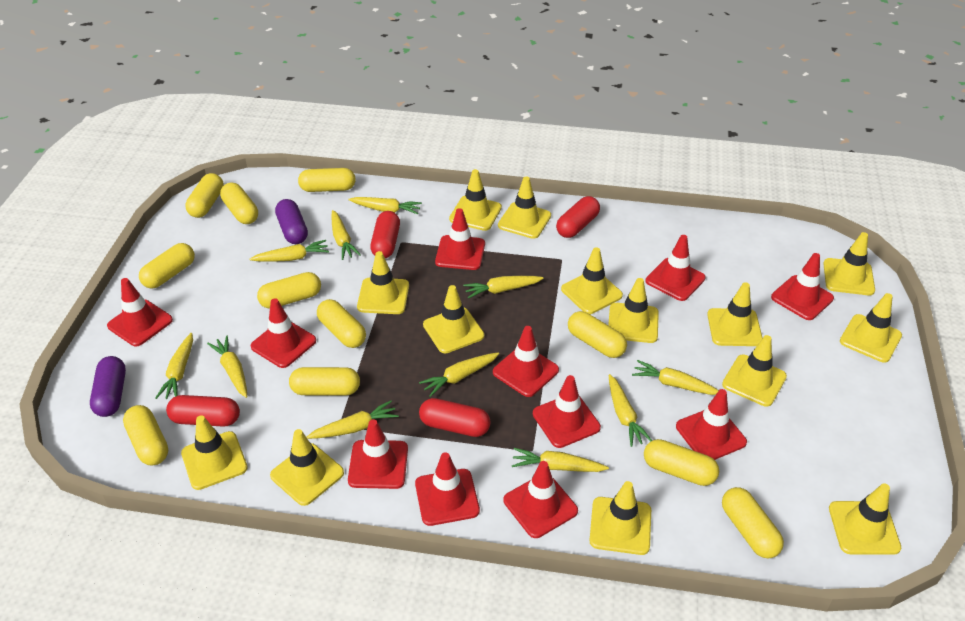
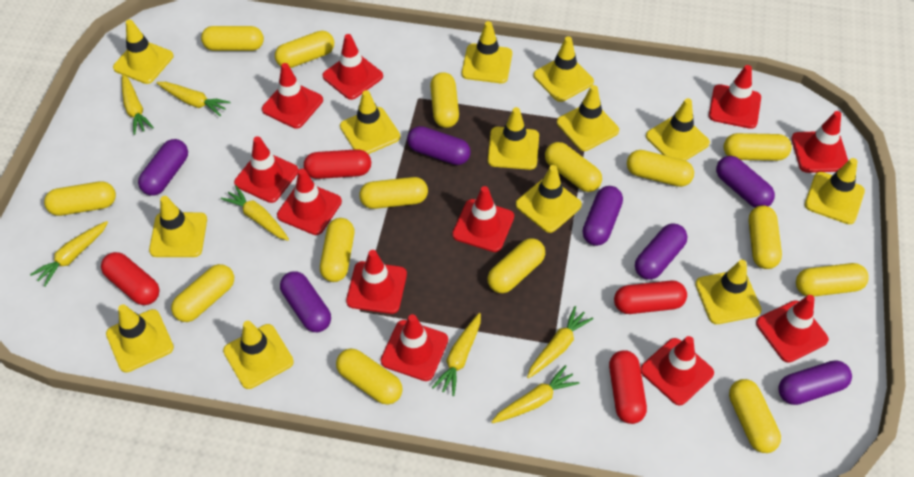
purple capsule: [90,356,126,417] [275,199,308,244] = 2 -> [138,139,188,196] [280,271,331,332] [407,126,471,165] [583,186,623,246] [635,223,687,280] [716,156,775,208] [778,360,852,405] = 7
yellow capsule: [123,405,168,465] [139,243,195,288] [185,173,224,218] [220,183,258,224] [257,272,321,309] [289,367,360,396] [298,168,356,192] [317,299,366,348] [568,311,627,358] [644,439,719,486] [722,487,784,558] = 11 -> [44,181,116,216] [171,264,234,322] [201,26,264,51] [275,31,334,68] [320,218,354,282] [336,349,403,405] [359,177,428,209] [430,72,459,128] [488,238,545,293] [545,142,602,192] [627,150,694,187] [724,133,792,161] [729,379,781,453] [749,205,782,269] [796,263,869,297] = 15
yellow carrot: [156,333,193,399] [207,336,247,398] [250,240,329,262] [306,401,399,439] [331,210,361,260] [348,197,422,215] [419,352,499,397] [463,276,544,299] [512,448,609,472] [609,374,652,447] [632,360,719,395] = 11 -> [30,221,108,287] [122,74,154,135] [157,82,231,116] [221,186,289,241] [432,313,481,396] [491,365,580,423] [527,306,594,379] = 7
yellow traffic cone: [181,415,248,490] [270,429,344,506] [357,251,409,314] [423,285,484,353] [449,169,502,231] [498,177,551,239] [561,247,623,314] [589,481,651,555] [608,278,659,343] [707,282,762,346] [722,335,787,407] [823,232,875,295] [829,483,901,555] [840,293,902,363] = 14 -> [106,304,174,372] [113,19,174,84] [149,196,207,257] [223,321,294,389] [340,90,400,154] [462,21,512,83] [488,107,539,170] [516,165,582,233] [533,36,594,102] [557,85,619,151] [646,98,710,161] [695,260,762,324] [805,158,865,224] = 13

